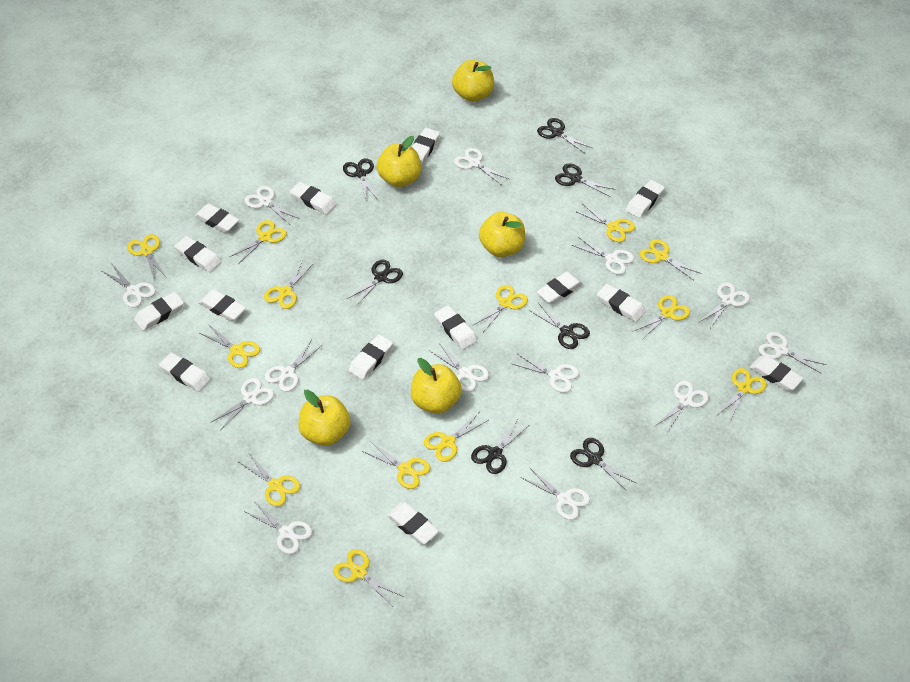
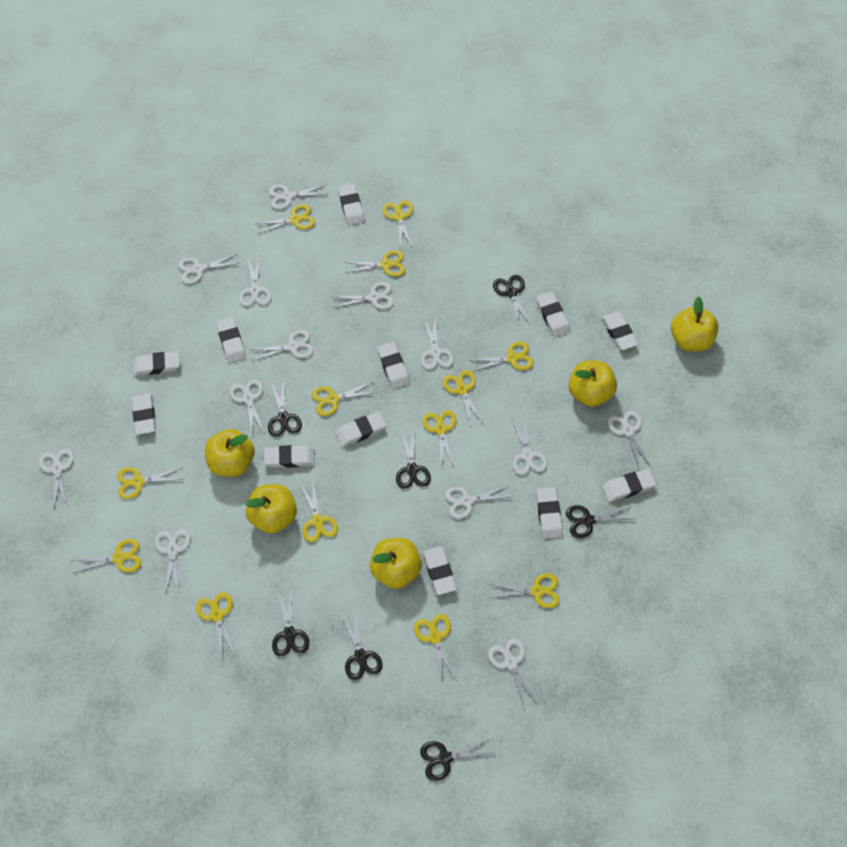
white eraser: [134,292,184,331] [159,353,211,392] [175,236,221,272] [194,204,239,233] [199,289,246,321] [290,182,337,215] [348,334,393,380] [387,502,439,544] [412,128,440,165] [434,305,477,350] [537,271,583,304] [597,284,646,322] [626,180,665,218] [750,355,803,391] = 14 -> [132,393,156,435] [133,351,180,376] [216,317,246,363] [264,445,315,468] [335,411,386,447] [338,183,364,225] [377,342,410,389] [423,546,457,595] [536,292,570,337] [536,487,563,539] [601,312,638,350] [602,469,656,502] = 12

